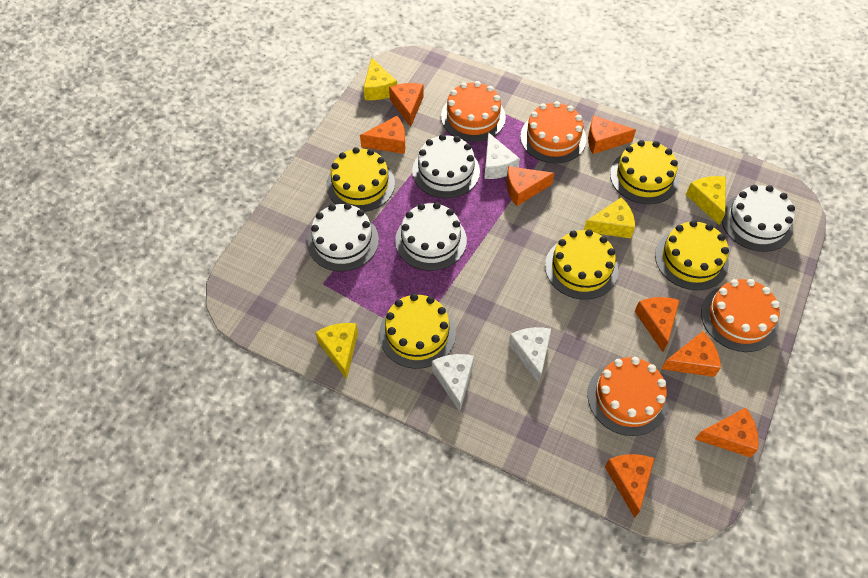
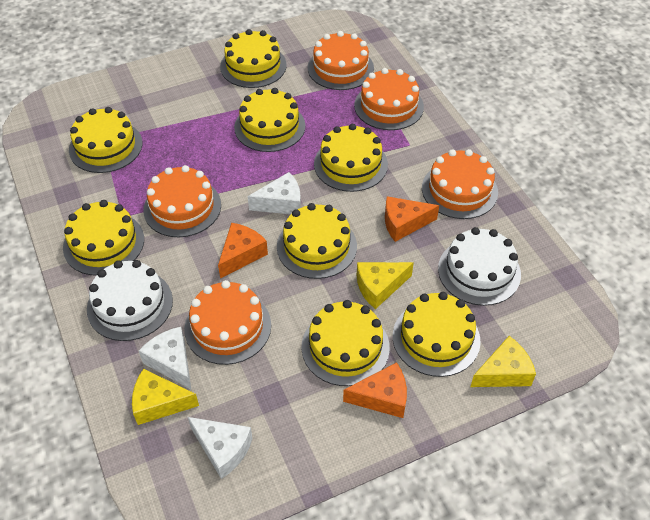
orange cake: [441,81,506,142] [520,101,586,164] [587,357,668,436] [701,279,780,352] = 4 -> [143,165,221,237] [184,280,271,365] [308,31,374,90] [354,68,424,130] [422,149,498,219] = 5
orange cheese: [360,116,405,154] [389,83,424,127] [506,166,554,206] [588,115,636,154] [605,454,655,518] [634,297,680,352] [661,331,721,377] [695,408,759,457] = 8 -> [218,223,268,279] [343,362,407,418] [385,196,439,242] = 3
white cake: [307,203,379,271] [395,202,467,271] [412,134,480,198] [722,185,795,252] = 4 -> [87,260,173,341] [438,227,521,306] = 2
yellow cake: [327,147,395,212] [379,294,456,369] [545,229,618,300] [610,140,679,204] [655,220,729,290] = 5 -> [63,200,144,276] [69,107,142,173] [220,29,287,88] [234,88,305,152] [277,203,357,279] [302,300,390,386] [314,124,388,192] [393,292,481,377] = 8
yellow cheese: [315,323,358,379] [364,57,397,100] [584,197,635,238] [686,176,726,225] = 4 -> [132,369,199,425] [357,262,414,309] [470,336,536,387] = 3

